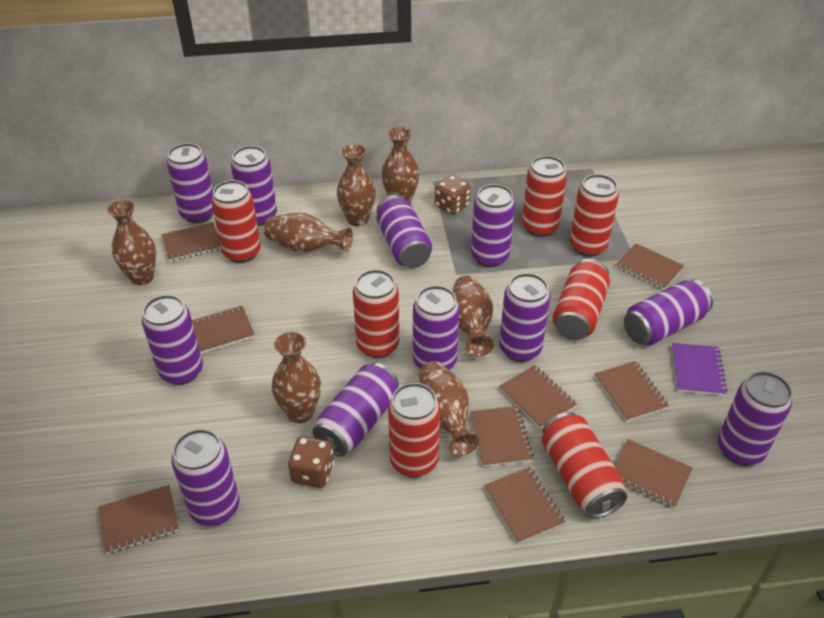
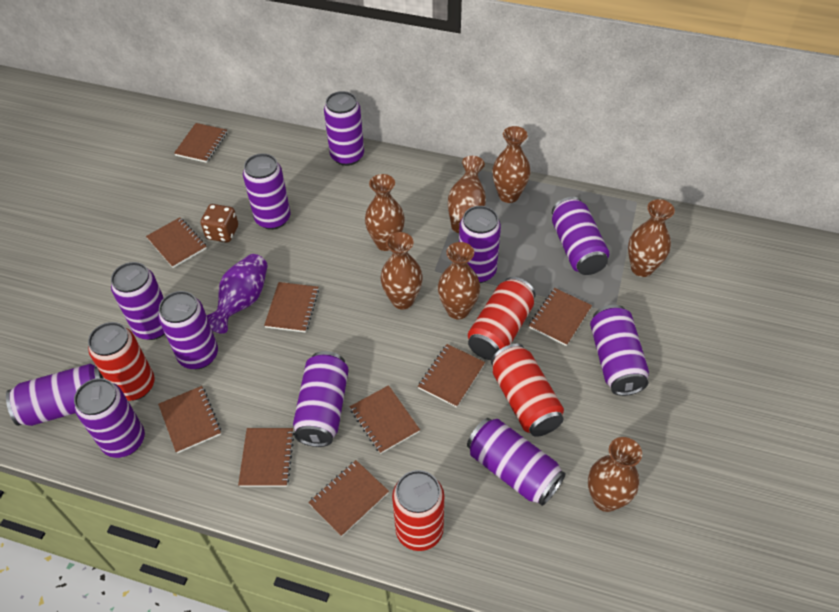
brown dice: [288,436,334,488] [435,175,471,215] = 2 -> [201,204,238,242] = 1
purple notebook: [672,343,727,396] = 1 -> none = 0
purple vase: none = 0 -> [206,254,268,334] = 1
red can: [211,180,261,263] [353,269,399,358] [388,383,440,477] [522,156,567,237] [542,412,627,518] [553,259,610,340] [570,174,619,257] = 7 -> [88,322,154,401] [392,470,444,551] [468,277,536,360] [491,344,564,437] = 4

